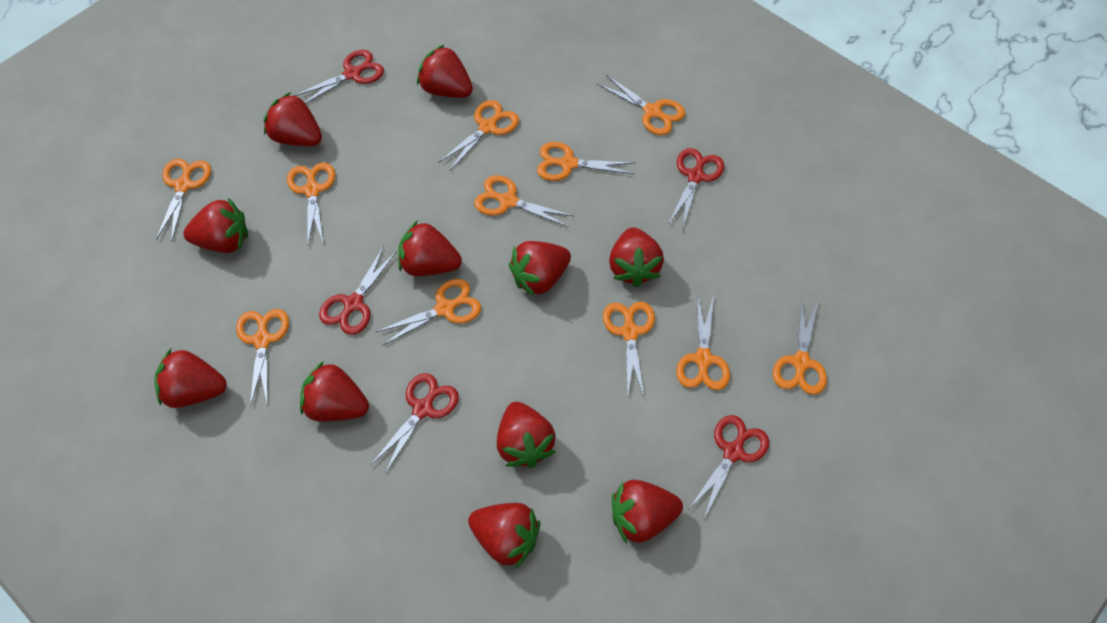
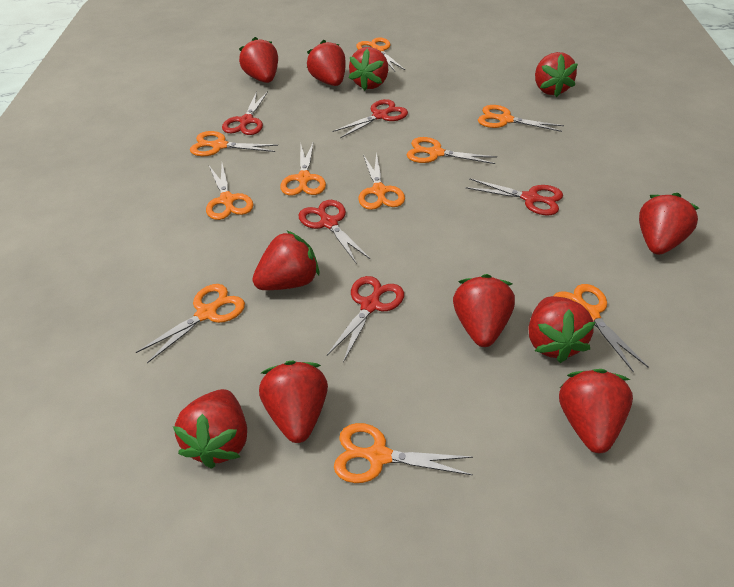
orange scissors: [156,158,211,242] [236,309,289,406] [287,163,335,245] [376,279,481,346] [438,100,519,170] [474,175,574,227] [537,142,636,181] [597,75,685,135] [603,302,655,396] [676,294,730,390] [773,299,827,395] = 11 -> [136,284,245,363] [190,131,278,156] [206,164,253,220] [280,141,326,196] [334,423,473,483] [356,37,405,71] [358,152,405,210] [407,137,497,164] [478,105,564,132] [553,284,648,373] = 10

